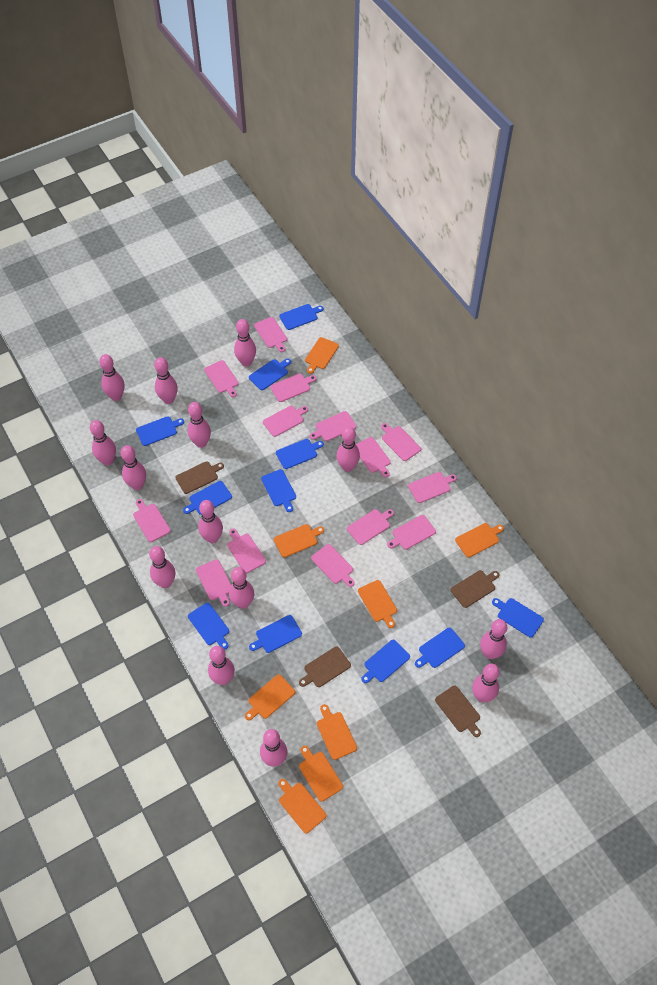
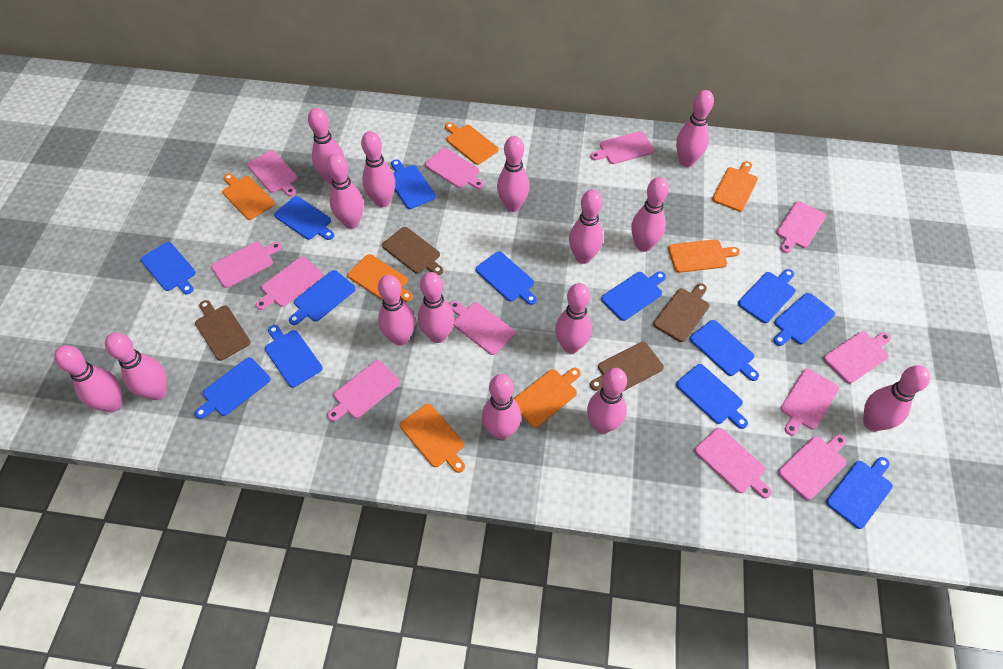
blue cutting board: [136,416,184,446] [183,481,232,515] [188,603,229,650] [249,359,291,390] [249,615,302,653] [261,469,296,512] [276,439,324,469] [279,304,324,330] [361,640,410,683] [415,627,465,668] [492,598,544,637] = 11 -> [141,242,196,295] [195,357,271,419] [265,325,323,388] [274,196,335,240] [289,270,356,325] [391,160,436,209] [476,251,537,305] [601,271,666,321] [676,364,748,429] [690,320,759,381] [738,269,796,323] [773,293,835,346] [826,457,893,529] = 13
orange cutting board: [245,674,295,720] [274,524,324,558] [278,779,326,833] [299,746,343,802] [305,337,339,374] [317,704,357,760] [358,580,397,628] [455,523,504,558] = 8 -> [222,173,275,220] [348,254,413,302] [400,404,465,473] [445,122,499,165] [514,368,581,428] [668,239,740,273] [712,161,758,211] = 7
pink bowling pin: [90,420,116,466] [99,354,124,401] [121,445,146,490] [149,546,175,588] [154,357,178,404] [187,402,211,448] [198,500,223,543] [208,646,235,685] [229,567,254,609] [234,319,256,367] [260,729,288,767] [336,426,360,472] [472,664,500,702] [480,619,507,659] = 14 -> [54,345,123,412] [105,332,167,400] [308,108,345,184] [327,153,364,229] [361,131,395,207] [378,275,415,346] [418,272,454,343] [482,374,521,439] [497,136,530,212] [555,283,592,354] [569,189,603,264] [587,368,627,434] [631,177,669,252] [676,90,714,167] [863,365,930,431] = 15
pink cutting board: [133,499,171,542] [196,559,231,607] [204,360,239,397] [227,529,266,573] [254,317,287,352] [263,406,308,437] [270,373,316,402] [309,411,356,441] [311,544,355,587] [347,509,394,545] [356,437,391,477] [381,423,421,461] [387,515,436,550] [408,472,457,503] = 14 -> [211,242,282,288] [247,151,298,196] [256,257,323,310] [328,360,400,421] [425,148,484,189] [449,301,515,355] [590,131,654,164] [695,428,772,498] [776,201,826,253] [778,435,846,500] [781,369,839,436] [824,331,891,384] = 12

